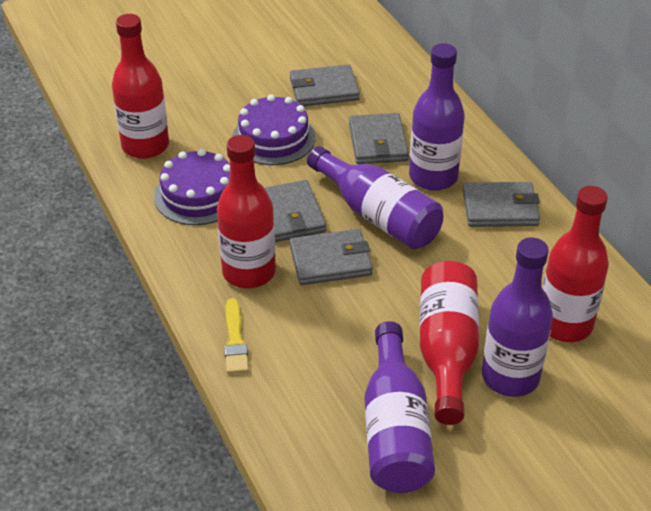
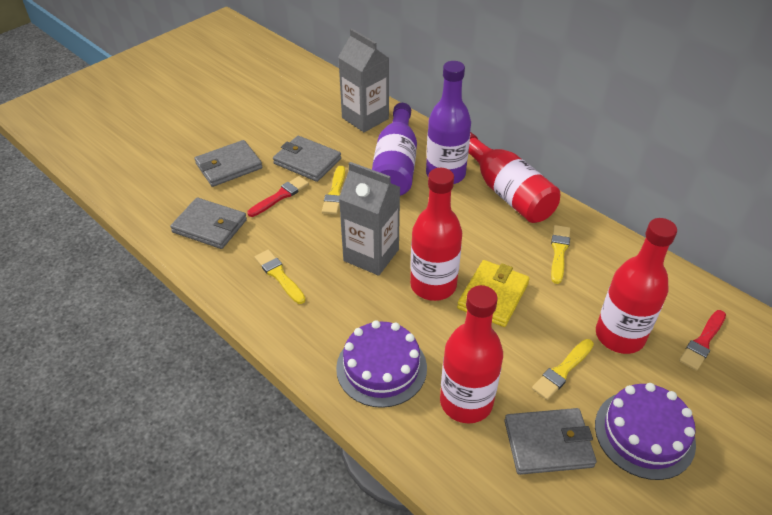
grey carton: none = 0 -> [338,29,389,132] [339,162,400,276] = 2
grey wallet: [265,180,326,242] [290,64,360,106] [290,229,373,285] [349,113,409,164] [463,182,540,227] = 5 -> [170,198,247,249] [195,140,262,187] [273,136,341,182] [504,408,597,475] = 4
purple bottle: [307,146,443,249] [365,321,435,493] [409,43,465,191] [482,237,553,397] = 4 -> [372,103,417,196] [426,61,471,184] = 2
red brush: none = 0 -> [247,176,309,217] [679,310,726,371] = 2
yellow brush: [224,298,249,374] = 1 -> [254,249,306,304] [322,166,345,215] [532,339,594,400] [551,225,570,284] = 4
yellow wallet: none = 0 -> [457,260,530,327] = 1

